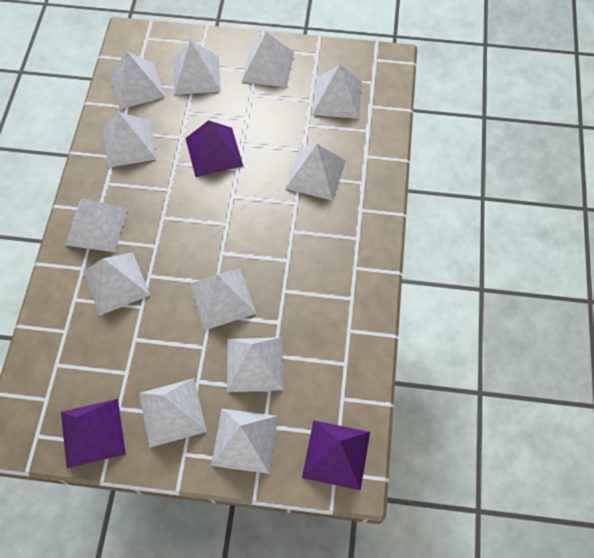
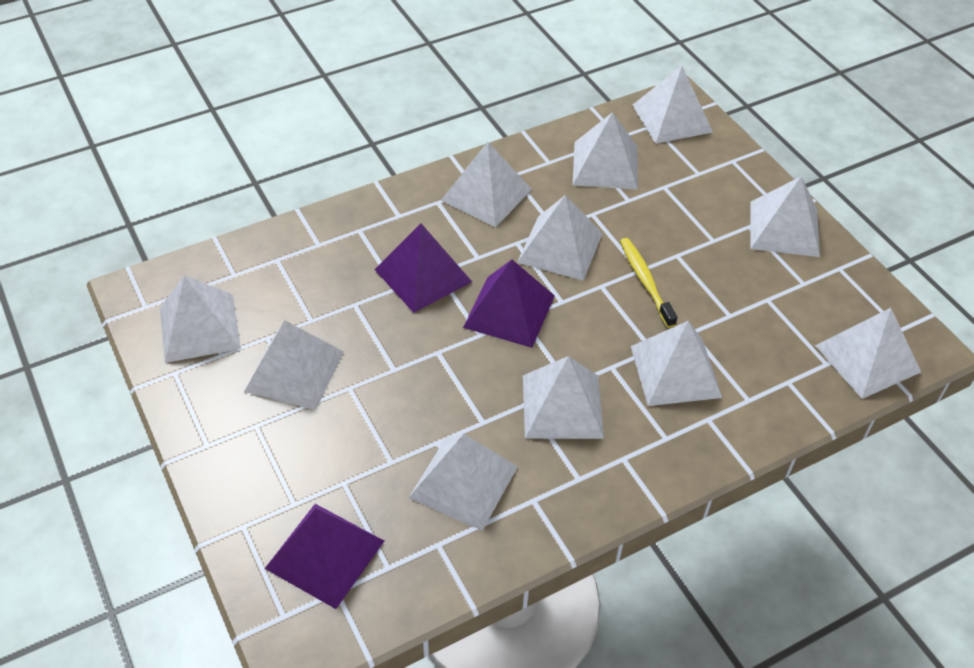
white pyramid: [65,199,128,252] [83,252,150,316] [103,112,156,168] [110,52,165,109] [139,378,207,448] [173,40,221,95] [190,268,256,330] [211,408,278,474] [227,337,284,392] [242,32,294,88] [285,144,346,201] [312,64,362,119] = 12 -> [160,276,241,363] [244,320,344,410] [409,434,518,531] [441,142,532,227] [517,195,603,281] [523,356,604,439] [573,112,638,190] [631,321,722,406] [632,66,713,144] [750,176,820,257] [815,308,921,399] = 11
yellow toothbrush: none = 0 -> [620,238,678,328] = 1

